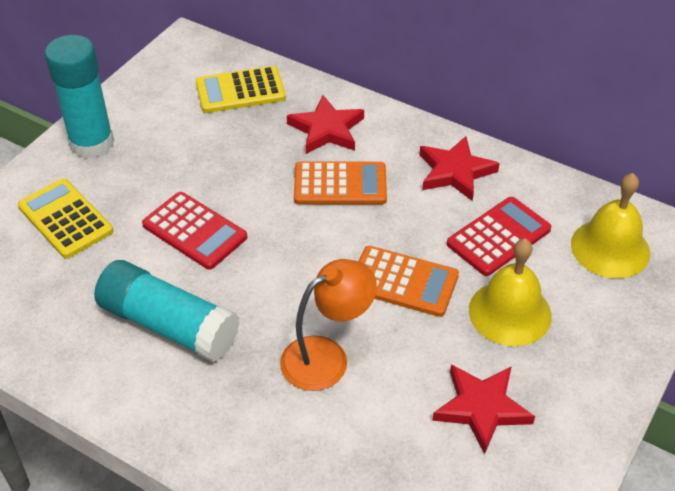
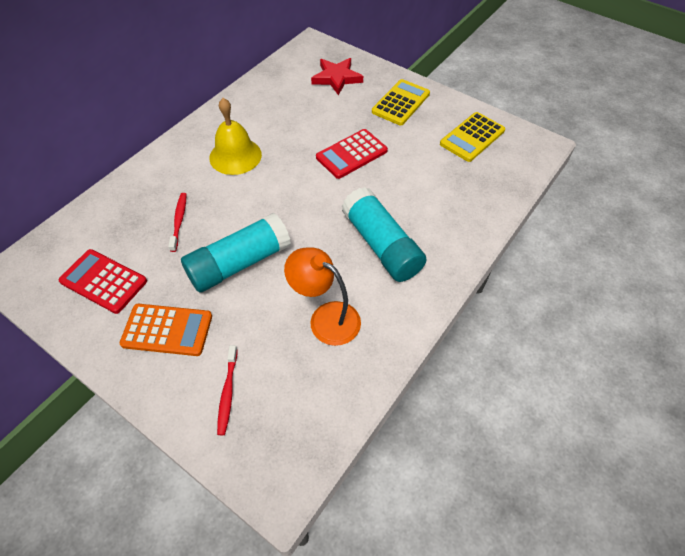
orange calculator: [294,161,387,205] [359,246,459,317] = 2 -> [120,304,212,356] = 1
red star: [287,95,364,154] [419,136,500,201] [433,364,535,454] = 3 -> [311,58,363,96] = 1
red toothbrush: none = 0 -> [168,193,187,252] [217,345,238,435] = 2
yellow bell: [469,239,552,346] [571,173,650,278] = 2 -> [209,98,262,175] = 1

